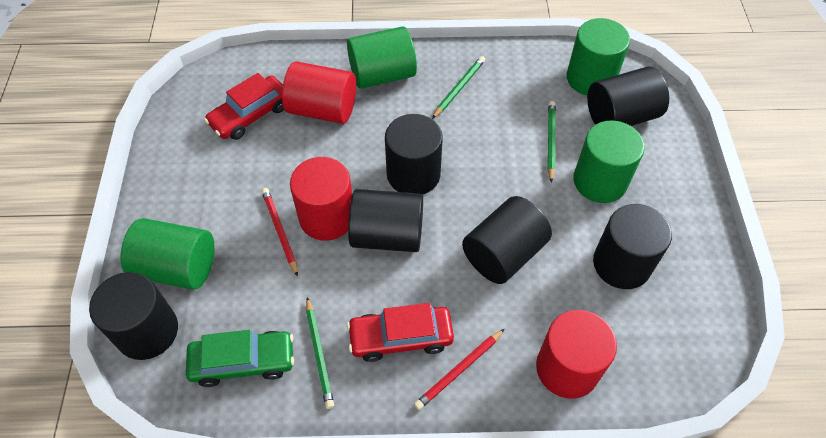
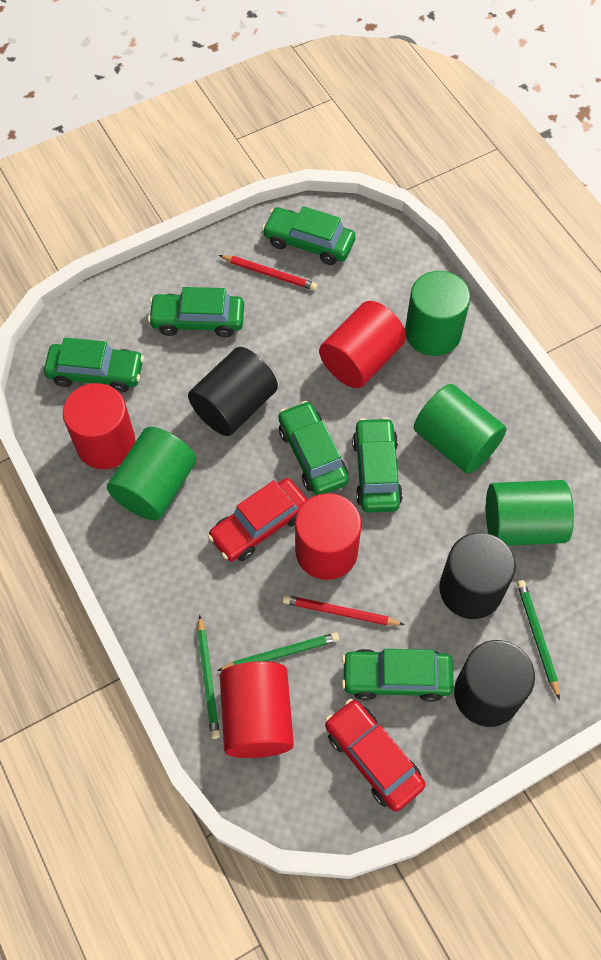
black cylinder: [89,272,178,360] [348,189,423,252] [385,114,443,195] [462,196,552,284] [587,66,669,126] [593,204,672,289] = 6 -> [188,347,278,436] [439,533,516,619] [454,640,535,727] = 3
green car: [186,330,294,387] = 1 -> [44,338,144,393] [148,287,244,337] [262,206,355,265] [279,401,349,495] [342,649,454,702] [352,417,403,512] = 6
red cylinder: [282,61,356,124] [290,157,352,241] [536,310,617,399] = 3 -> [63,383,135,469] [220,661,294,758] [295,493,361,580] [319,301,406,388] = 4

